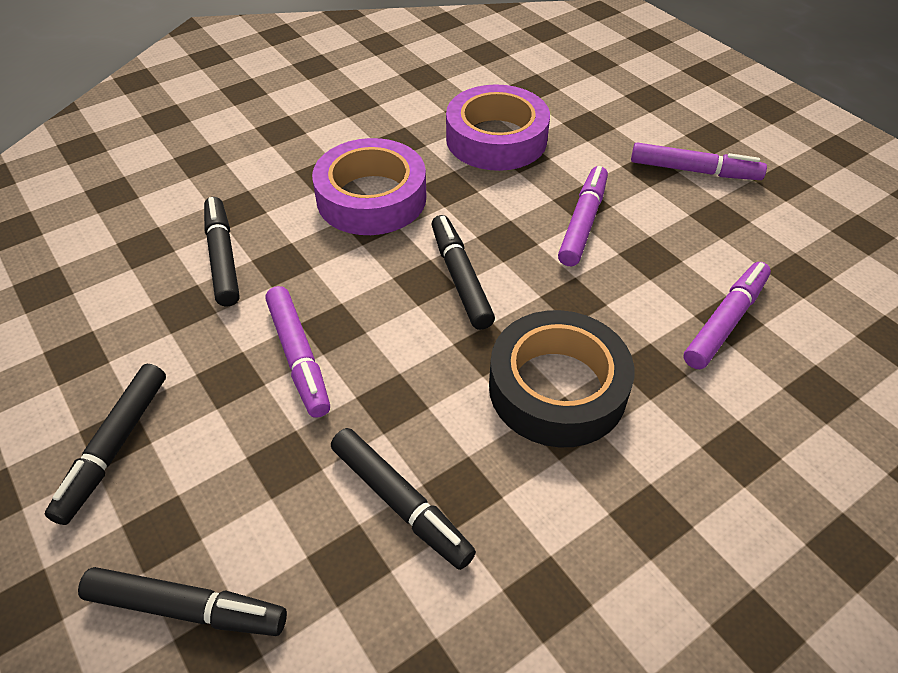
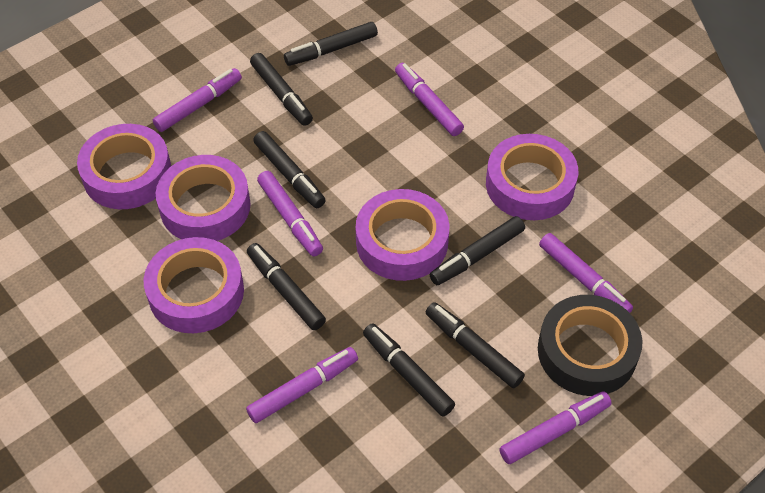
black marker: [45,364,166,525] [78,567,287,636] [204,197,240,307] [331,428,476,570] [431,215,495,330] = 5 -> [247,243,326,330] [250,53,313,126] [253,131,326,208] [284,22,378,66] [363,323,455,417] [426,302,525,388] [430,216,525,285] = 7
purple marker: [265,286,330,418] [558,166,608,266] [631,143,767,180] [683,262,771,369] = 4 -> [153,68,242,132] [246,347,358,423] [257,171,323,256] [395,63,464,136] [499,391,612,464] [539,233,633,313] = 6
purple tape: [312,138,426,235] [446,84,550,171] = 2 -> [77,124,171,209] [144,237,244,333] [156,155,251,241] [356,189,449,281] [486,134,578,220] = 5

